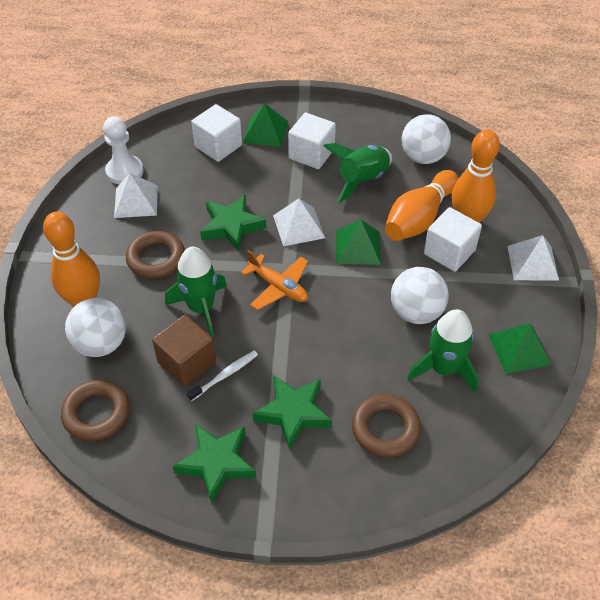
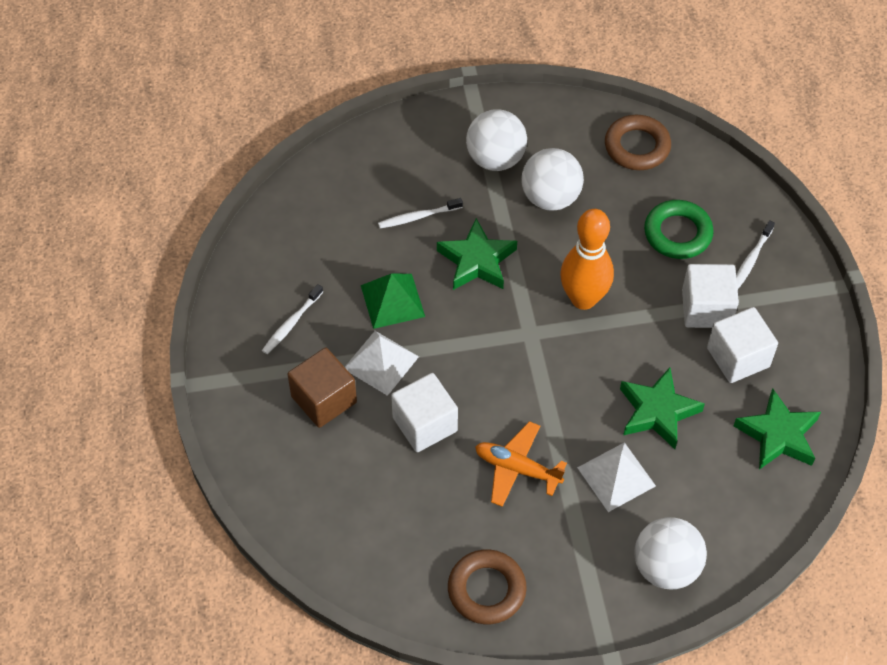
brown ring: [61,380,130,441] [126,231,185,279] [352,394,421,458] = 3 -> [448,550,527,624] [605,115,671,170] = 2
green pyramid: [243,103,288,147] [336,219,381,265] [488,323,551,374] = 3 -> [361,273,425,329] = 1
green ring: none = 0 -> [644,200,714,259] = 1
green rocket: [165,247,227,337] [324,143,392,203] [407,309,479,393] = 3 -> none = 0
orange bowling pin: [43,211,100,307] [385,170,458,241] [452,130,500,223] = 3 -> [560,209,614,310] = 1
white pawn: [103,116,144,184] = 1 -> none = 0
white pyramid: [114,173,158,218] [273,199,325,246] [507,235,559,281] = 3 -> [345,331,419,396] [577,442,656,512] = 2
white toothbrush: [187,351,258,401] = 1 -> [262,284,323,354] [378,198,463,228] [736,220,775,289] = 3

